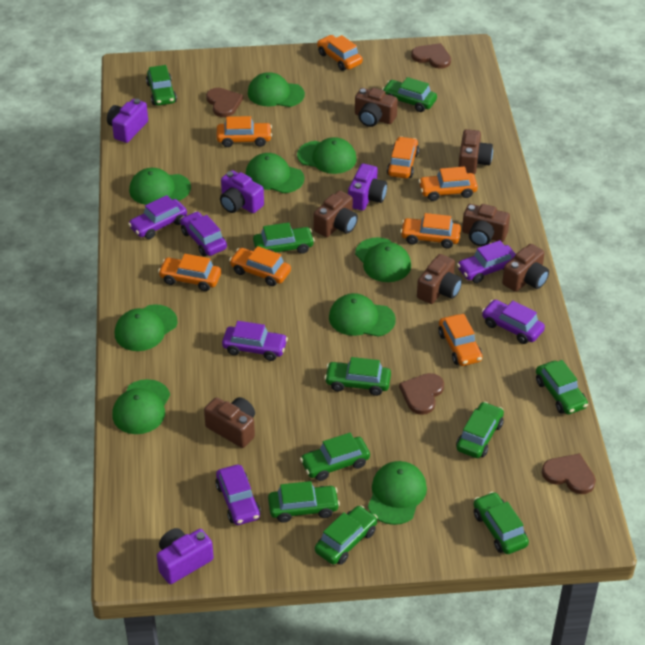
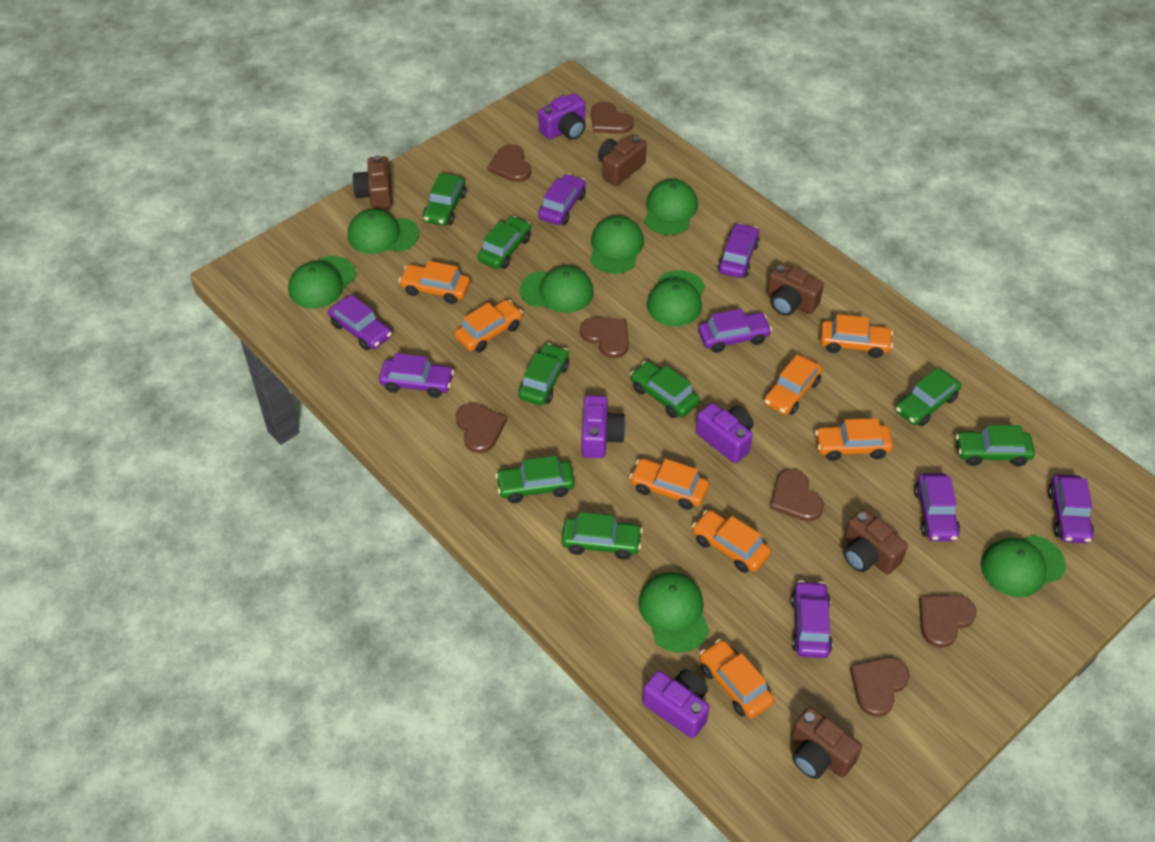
brown camera: [204,397,255,448] [314,191,358,237] [355,88,398,127] [417,254,462,304] [458,129,493,174] [462,204,510,246] [502,244,549,292] = 7 -> [352,155,392,210] [598,135,647,186] [767,263,824,316] [791,707,862,779] [843,509,908,575] = 5
brown heart: [206,88,243,117] [399,373,444,415] [411,43,451,69] [542,453,596,494] = 4 -> [456,403,507,453] [487,144,531,182] [580,317,629,358] [591,101,634,134] [770,469,824,521] [850,657,910,717] [919,595,976,648] = 7
green cap: [112,379,170,434] [115,304,178,351] [129,168,191,205] [245,153,304,193] [248,72,305,107] [297,137,357,174] [329,293,396,337] [355,237,411,282] [368,461,427,525] = 9 -> [288,256,356,309] [348,209,419,254] [520,265,594,313] [590,215,644,274] [638,572,709,653] [644,179,698,235] [647,270,705,326] [981,535,1066,597] = 8
green car: [146,65,177,106] [253,222,315,254] [268,481,340,523] [300,433,370,481] [315,505,378,565] [324,357,391,396] [382,77,437,112] [456,402,504,458] [473,491,529,554] [536,360,588,414] = 10 -> [423,173,466,226] [478,216,531,269] [495,456,575,503] [518,343,569,405] [562,512,643,560] [630,361,700,418] [895,368,961,426] [956,425,1035,467] = 8
purple car: [128,195,187,239] [180,211,227,256] [215,465,261,525] [222,321,288,361] [457,240,516,283] [482,300,545,344] = 6 -> [328,295,392,350] [379,353,454,398] [538,174,586,225] [698,309,772,353] [718,223,760,278] [791,580,833,658] [914,473,960,541] [1048,474,1094,543] = 8

